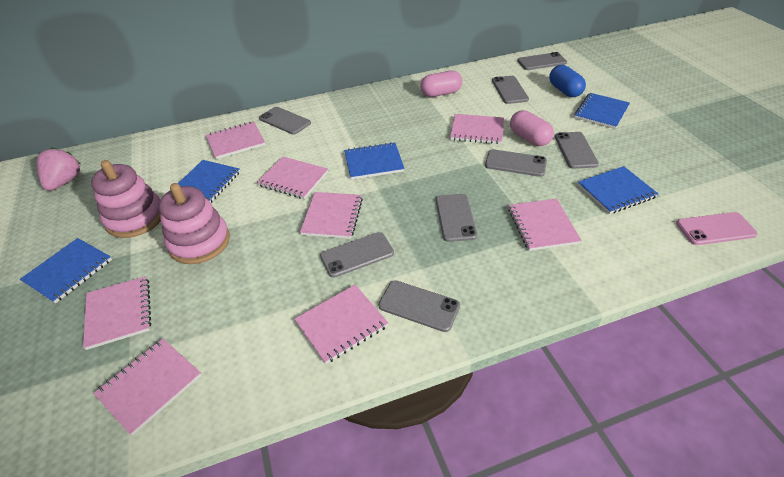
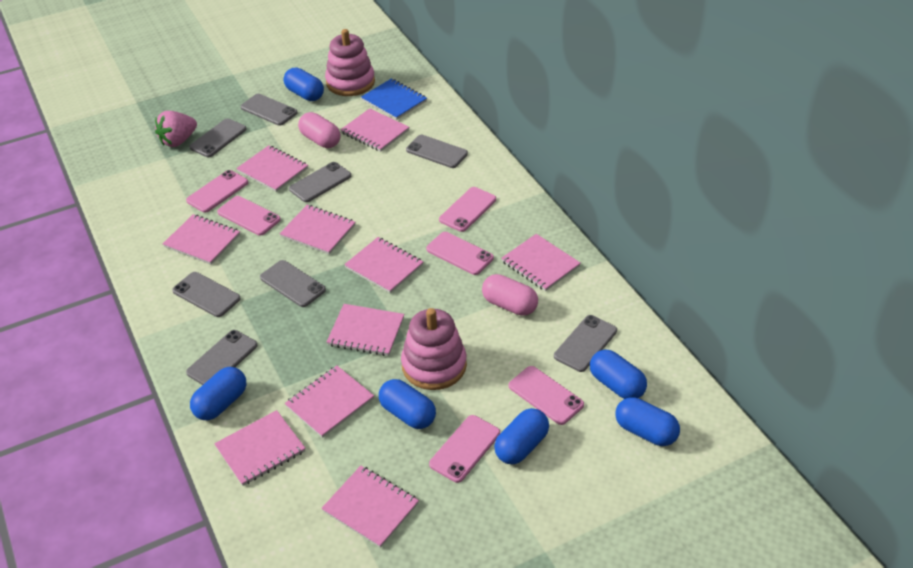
blue capsule: [549,65,586,97] = 1 -> [190,367,246,421] [284,68,324,101] [379,379,436,429] [494,408,549,464] [590,349,647,399] [615,397,680,446] = 6
blue notebook: [20,238,112,304] [178,160,240,203] [344,142,405,180] [574,93,630,129] [578,166,658,214] = 5 -> [361,78,427,120] = 1
pink notebook: [83,276,151,350] [93,339,202,436] [206,122,265,159] [257,157,328,199] [294,285,388,364] [300,192,363,239] [450,114,504,144] [508,199,582,251] = 8 -> [163,214,240,265] [214,410,306,486] [236,145,308,192] [280,205,355,254] [285,366,374,438] [321,466,419,548] [327,304,404,356] [340,108,409,152] [344,237,423,293] [501,234,581,291] = 10
pink phone: [676,212,757,245] = 1 -> [186,170,248,213] [217,196,281,236] [426,232,494,275] [429,415,500,483] [439,187,496,232] [509,366,584,425] = 6

